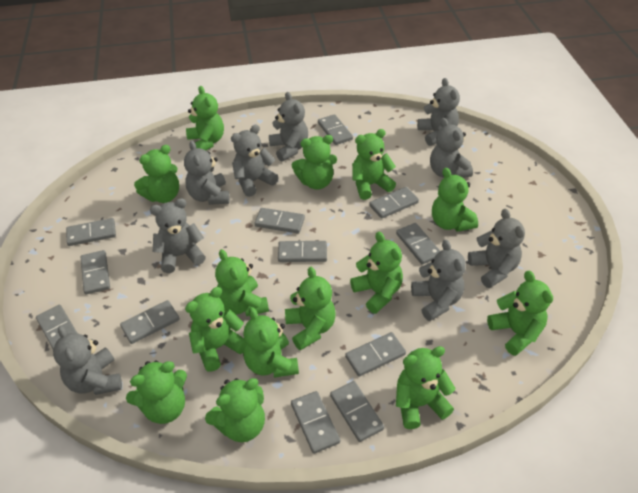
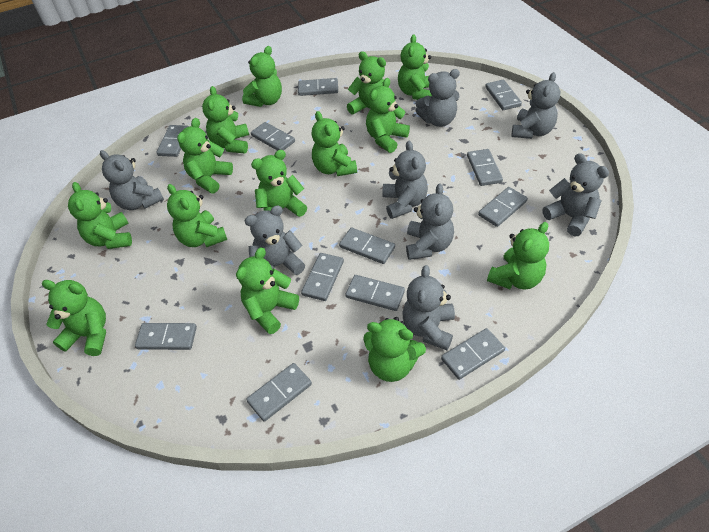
grey teddy bear: [53,325,122,395] [150,198,206,273] [184,141,230,205] [231,124,279,197] [269,92,308,162] [411,240,466,321] [417,78,460,146] [430,118,473,178] [468,209,525,288] = 9 -> [100,150,164,210] [244,205,305,275] [382,141,428,219] [403,265,455,350] [406,183,454,260] [415,69,460,127] [512,72,560,139] [542,153,609,236] = 8

